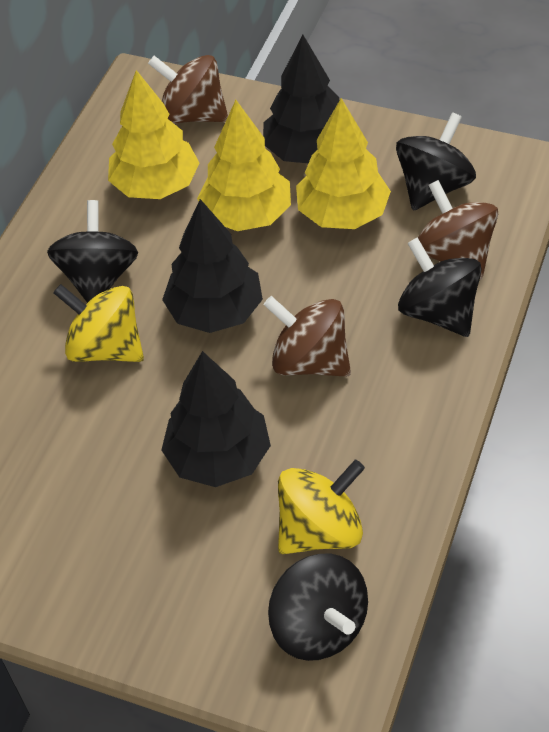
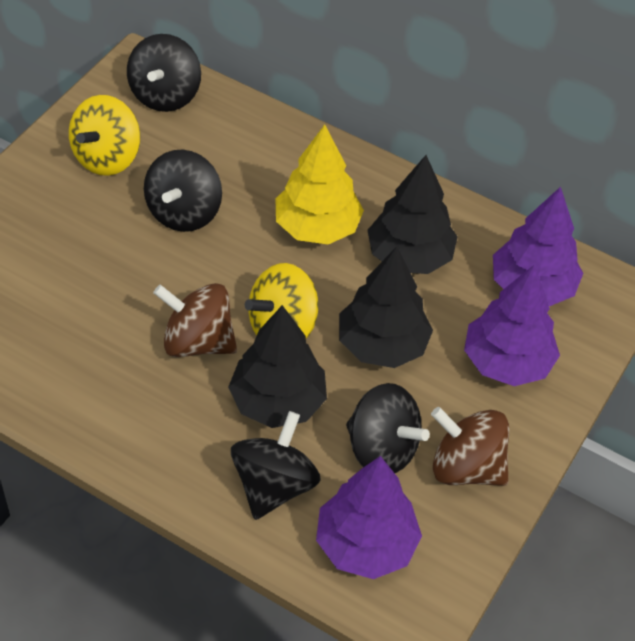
brown spinning top: [148,55,228,123] [264,296,351,377] [418,180,498,279] = 3 -> [153,283,237,357] [431,407,509,486] = 2
purple tree: none = 0 -> [316,456,422,579] [464,265,560,386] [493,187,583,306] = 3
yellow tree: [108,70,200,199] [197,100,291,231] [296,98,391,229] = 3 -> [275,125,364,244] = 1

